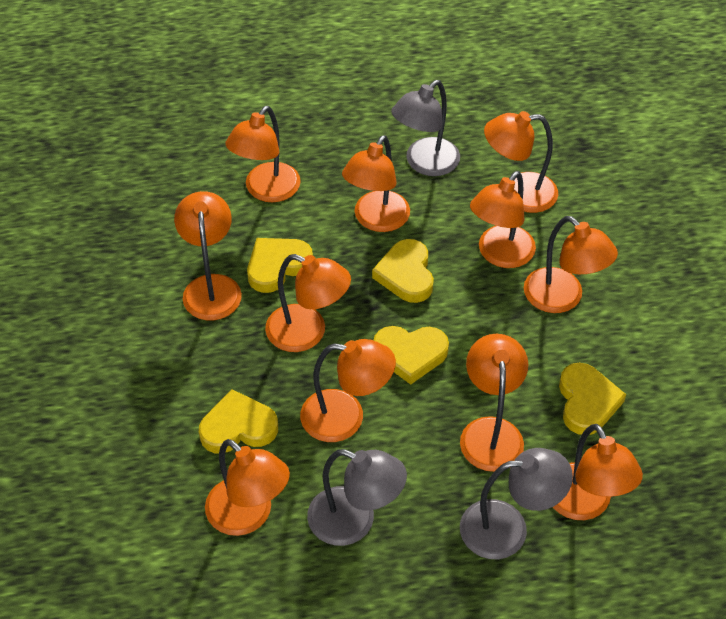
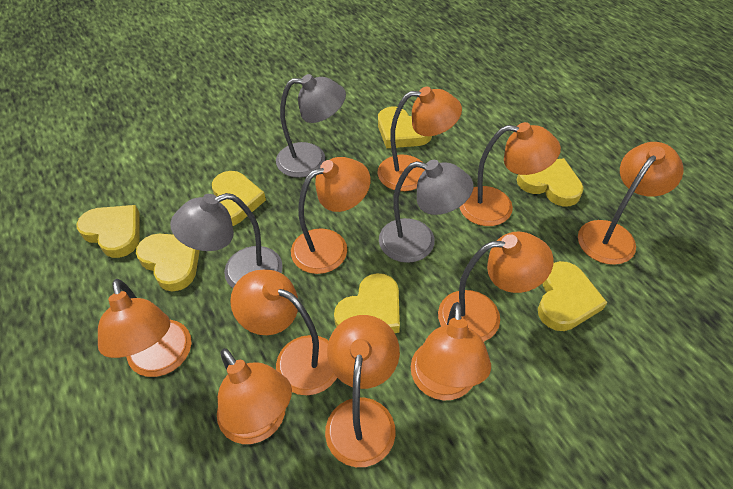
orange lamp: [174,191,242,320] [205,439,290,536] [225,106,301,202] [265,254,351,352] [300,339,396,442] [342,135,410,232] [460,334,528,472] [470,171,536,268] [484,111,558,213] [524,216,618,313] [553,424,643,520] = 11 -> [98,279,192,377] [217,348,292,444] [230,269,337,395] [291,157,370,274] [325,315,400,467] [377,87,462,191] [411,302,491,400] [438,232,554,342] [459,122,561,226] [578,142,684,265] = 10
yellow heart: [199,389,278,454] [247,238,313,293] [372,239,434,303] [374,326,449,385] [559,363,626,435] = 5 -> [76,205,140,258] [136,234,200,291] [212,171,266,226] [334,273,400,333] [378,107,432,148] [517,158,583,207] [538,261,607,331] = 7

